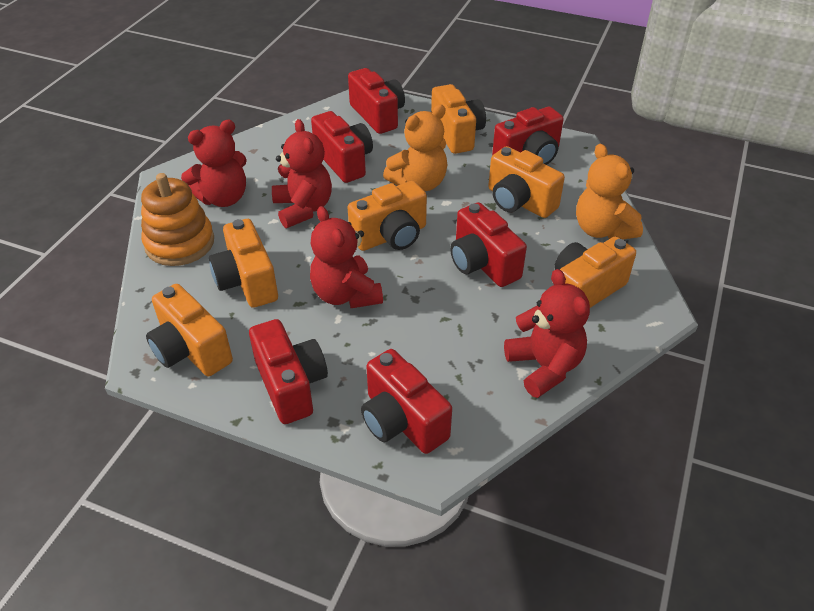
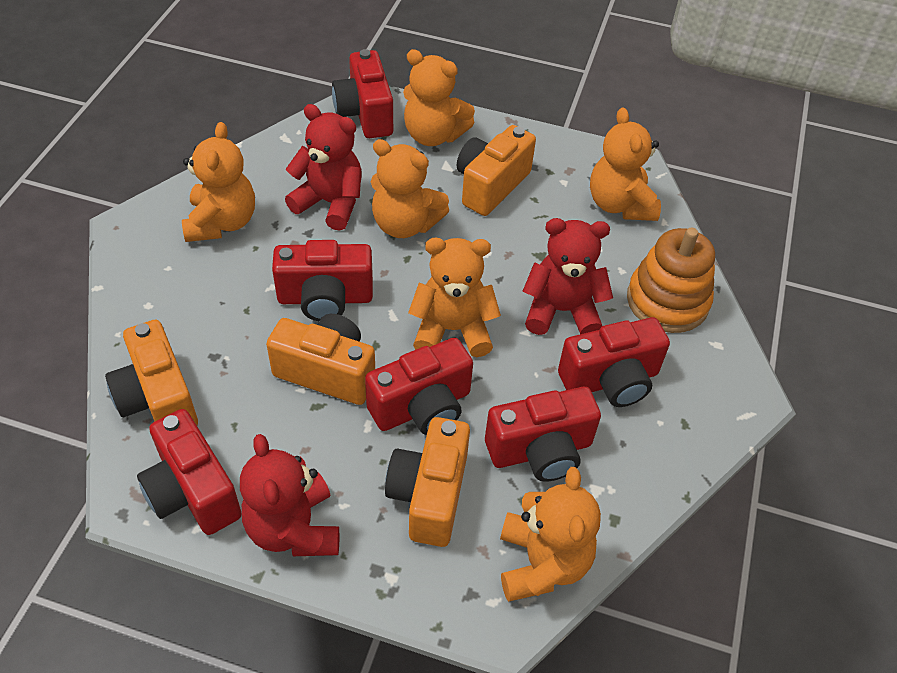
orange camera: [146,284,233,377] [209,219,278,308] [347,181,427,251] [431,84,486,154] [488,146,565,218] [554,236,636,308] = 6 -> [105,320,198,425] [266,314,375,405] [385,417,470,547] [457,125,536,216] = 4
orange teddy bear: [383,104,447,191] [576,144,643,239] = 2 -> [182,122,255,242] [371,139,449,238] [403,49,475,146] [408,237,501,357] [500,467,601,602] [590,107,661,221] = 6
red teddy bear: [181,120,247,207] [272,119,332,228] [310,206,383,308] [504,269,590,398] = 4 -> [240,434,339,556] [285,104,362,231] [522,218,613,335] = 3

